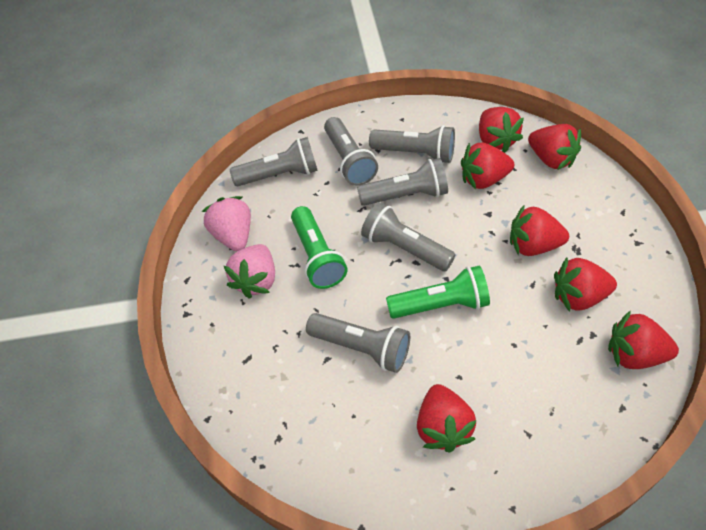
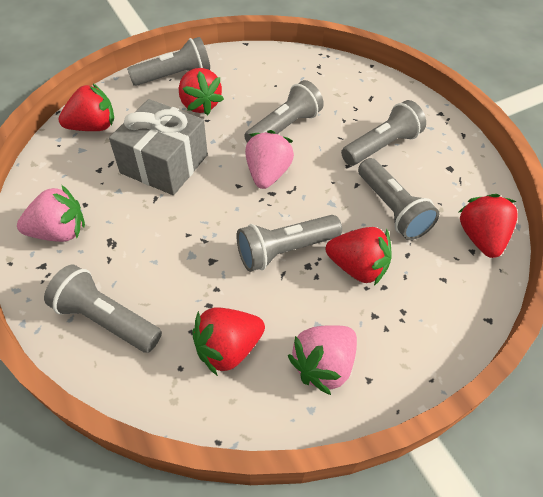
green flashlight: [291,206,347,289] [386,265,490,319] = 2 -> none = 0
grey gift: none = 0 -> [109,99,208,195] = 1
pink strawberry: [202,196,251,252] [224,244,275,299] = 2 -> [17,185,85,242] [245,130,294,189] [288,325,357,395] = 3
red strawberry: [417,384,476,453] [461,143,514,190] [479,107,524,153] [510,204,569,256] [528,124,581,170] [554,257,617,312] [608,310,679,369] = 7 -> [58,84,114,131] [179,68,224,115] [192,307,265,376] [326,227,392,286] [459,194,518,258] = 5

